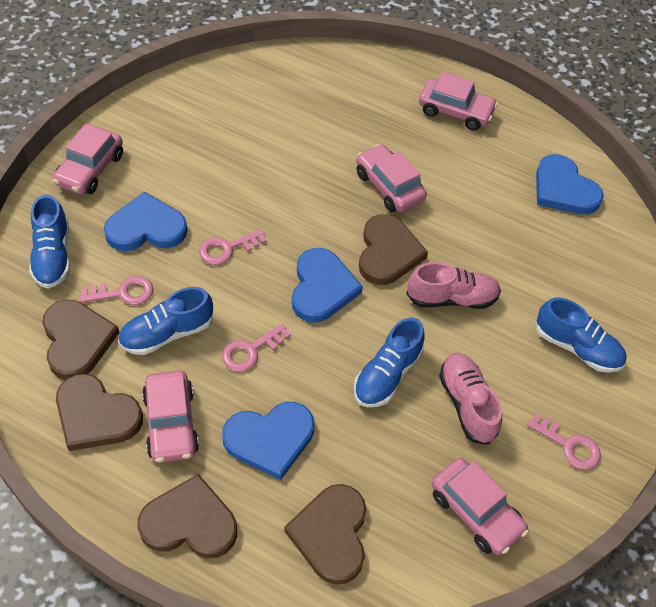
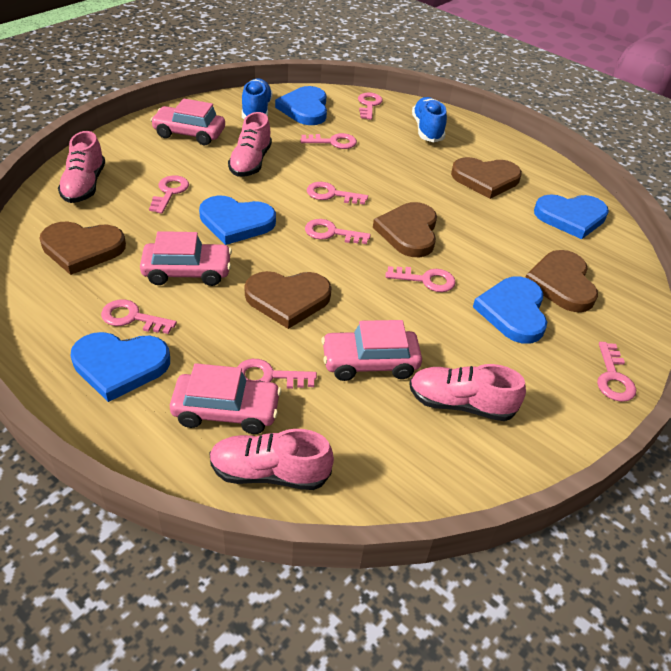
blue heart: [104,191,187,251] [222,402,315,480] [292,248,363,323] [536,154,604,215] = 4 -> [70,332,170,402] [199,196,276,245] [275,86,327,125] [473,277,547,344] [534,194,609,239] = 5
blue shoe: [29,194,70,289] [118,287,213,355] [354,318,425,407] [536,297,627,373] = 4 -> [242,78,273,119] [412,97,447,142] = 2
pink car: [53,124,123,195] [142,370,199,463] [356,144,427,212] [419,72,498,131] [432,458,529,555] = 5 -> [140,231,232,286] [150,98,225,145] [170,363,281,434] [321,320,422,381] = 4
pink key: [80,276,153,305] [199,229,267,265] [222,323,291,372] [527,413,601,470] = 4 -> [101,299,177,334] [149,175,189,214] [237,359,317,389] [300,133,357,149] [305,219,371,244] [307,182,368,205] [358,93,383,120] [385,266,456,292] [597,342,636,402] = 9
pink shoe: [406,262,501,309] [439,353,502,445] = 2 -> [58,131,105,203] [209,429,334,490] [228,112,272,177] [409,364,526,421] = 4

